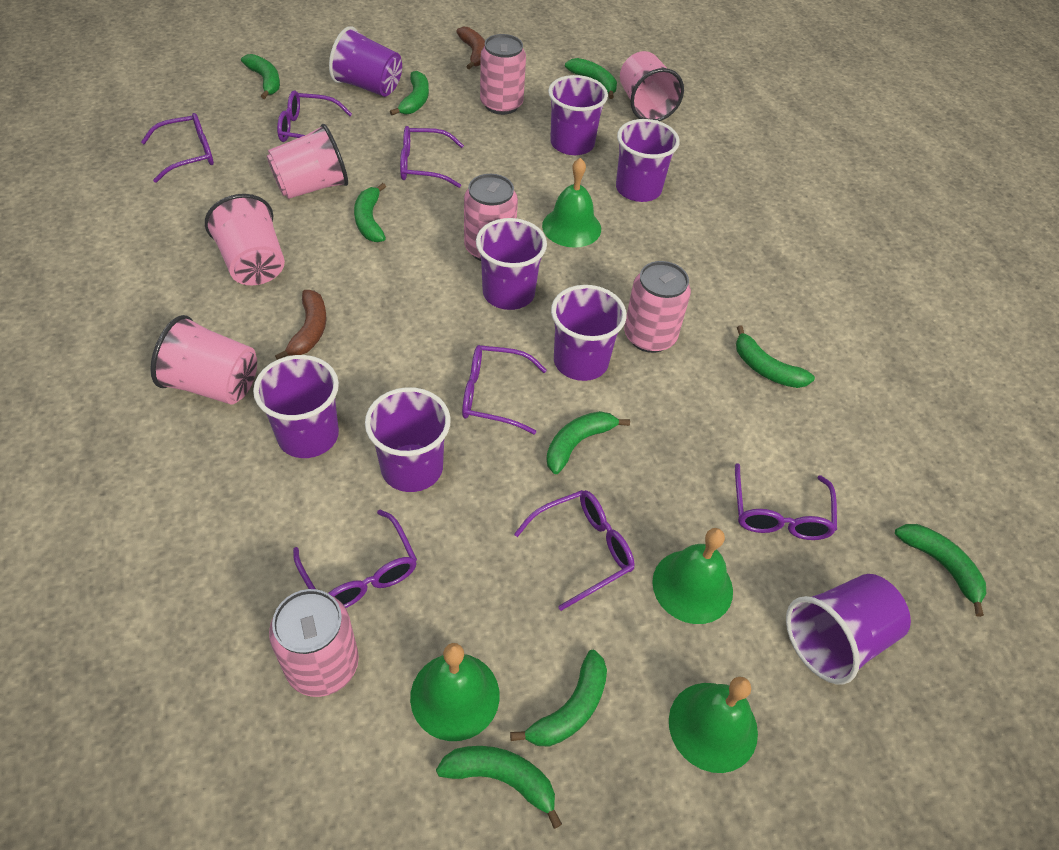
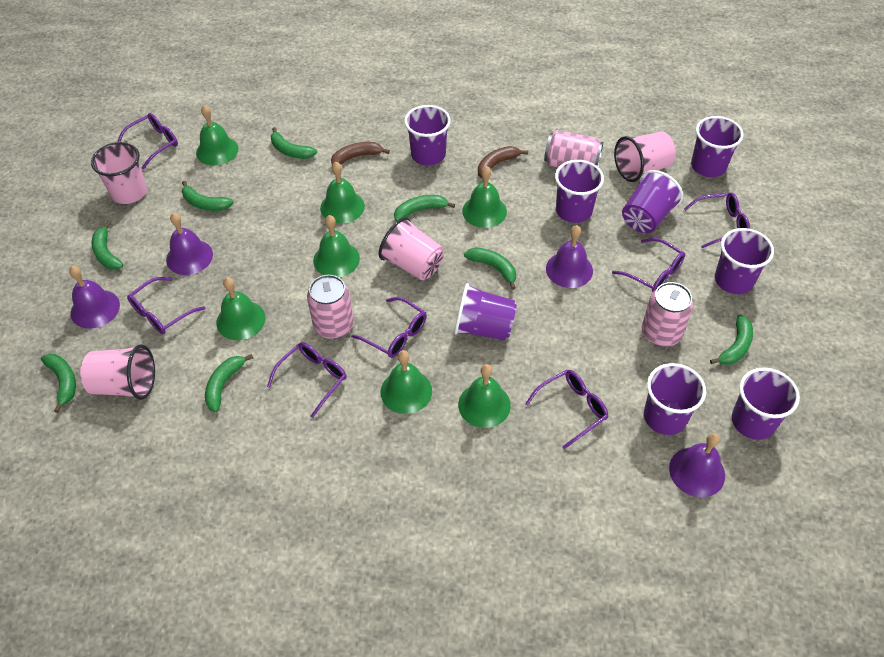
green banana: [241,54,280,99] [354,183,386,242] [390,71,429,115] [436,746,562,829] [510,650,607,747] [546,411,630,474] [565,58,617,99] [736,326,815,388] [895,524,986,617] = 9 -> [41,354,76,413] [92,221,123,270] [182,181,234,211] [205,354,253,412] [271,127,317,159] [394,195,455,222] [464,247,516,290] [710,315,753,365] = 8
green bell: [410,643,500,741] [542,158,601,248] [652,528,733,624] [669,677,758,773] = 4 -> [196,105,239,166] [216,277,266,340] [313,215,360,277] [320,162,365,224] [380,350,432,414] [458,364,511,428] [462,166,507,228] = 7
pink can: [269,589,359,697] [464,174,518,261] [480,34,526,115] [624,261,691,353] = 4 -> [307,275,354,339] [544,130,603,168] [642,282,693,347] = 3
purple bell: none = 0 -> [69,266,120,329] [166,213,213,275] [546,225,593,288] [669,433,725,497] = 4

